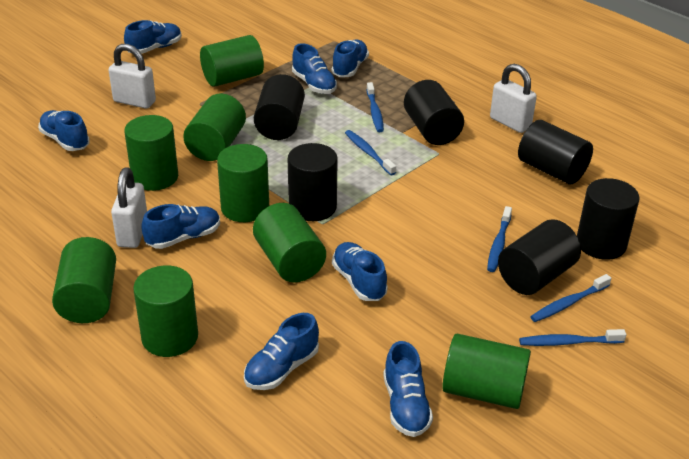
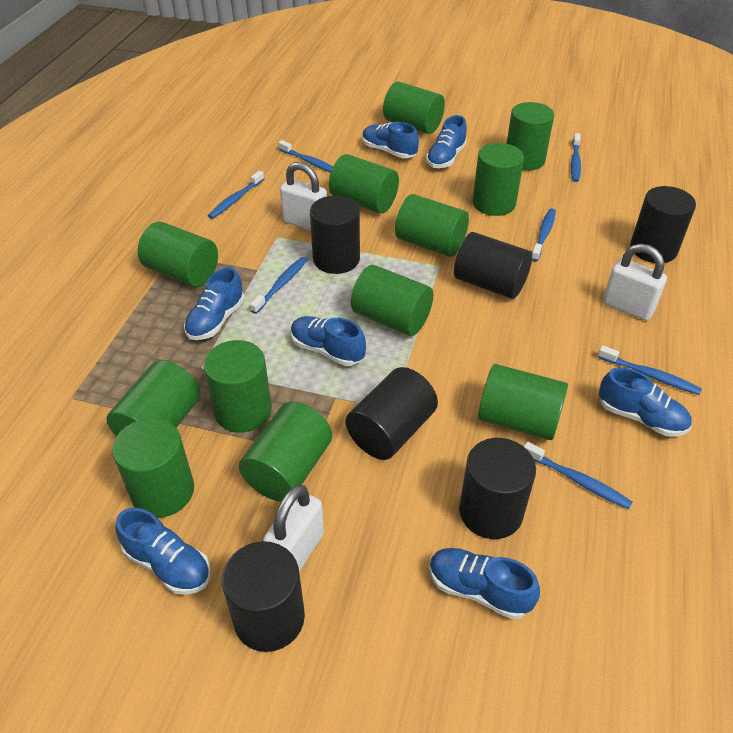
blue shoe: [38,110,90,151] [124,20,182,54] [141,204,220,249] [244,313,319,390] [292,43,337,94] [331,40,369,77] [332,242,388,301] [383,341,433,437] = 8 -> [115,508,210,595] [184,267,244,340] [291,316,366,366] [362,122,419,158] [426,115,467,168] [429,548,540,619] [599,367,691,437] = 7
blue toothbrush: [345,130,396,175] [366,82,384,132] [487,206,512,272] [519,329,626,346] [530,274,611,322] = 5 -> [208,171,264,219] [250,257,307,314] [278,140,333,173] [524,442,633,509] [532,208,556,261] [571,133,581,182] [598,345,702,395] = 7
green cylinder: [52,237,116,323] [124,115,178,191] [133,265,198,357] [183,94,246,161] [200,35,264,87] [217,144,269,222] [253,203,326,282] [442,334,531,409] = 8 -> [106,360,200,437] [112,418,194,518] [138,222,218,287] [203,340,272,433] [239,402,332,502] [329,154,399,214] [351,265,433,336] [383,82,445,134] [395,194,469,257] [473,143,524,216] [478,364,568,440] [507,102,554,171] = 12

